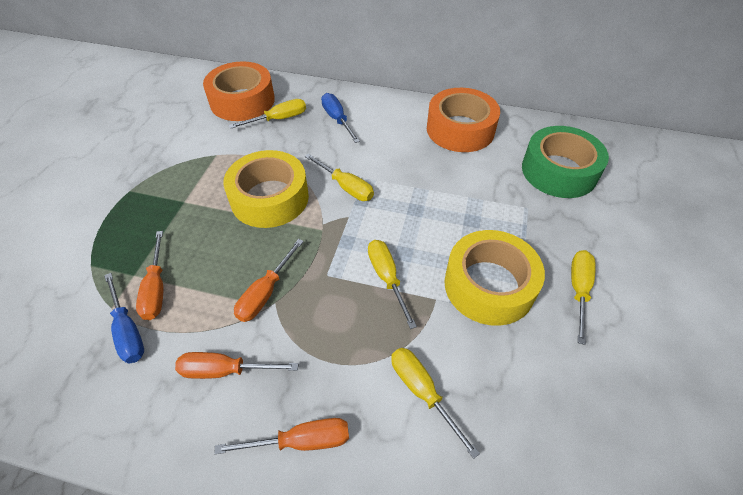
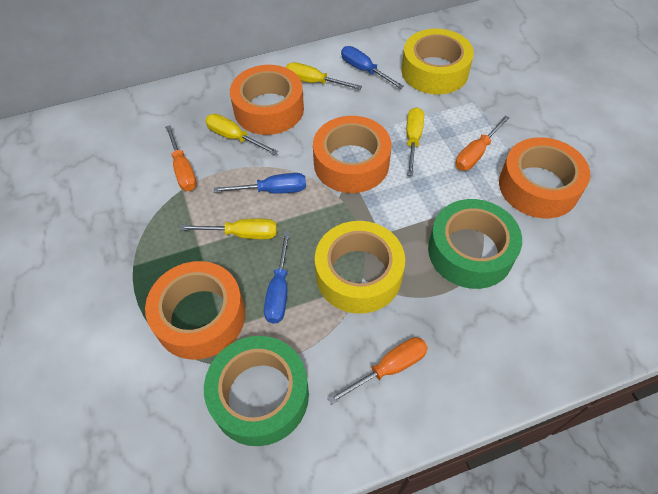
blue screwdriver: [104,273,144,364] [321,93,360,143] = 2 -> [214,173,306,193] [264,232,290,324] [341,46,404,89] = 3
green tape: [522,126,609,198] = 1 -> [204,336,309,446] [428,199,522,289] = 2
orange screwdriver: [136,231,164,320] [175,352,299,379] [214,418,349,454] [234,239,304,322] = 4 -> [165,125,197,191] [327,337,428,405] [455,115,510,171] = 3
orange tape: [203,61,275,121] [427,88,500,152] = 2 -> [145,261,245,360] [230,65,304,135] [313,116,391,193] [499,137,590,218] = 4
yellow screwdriver: [229,99,306,129] [305,154,374,201] [368,240,417,329] [391,348,480,459] [571,250,596,345] = 5 -> [180,218,277,239] [205,114,278,155] [286,62,362,90] [406,107,424,176] = 4

